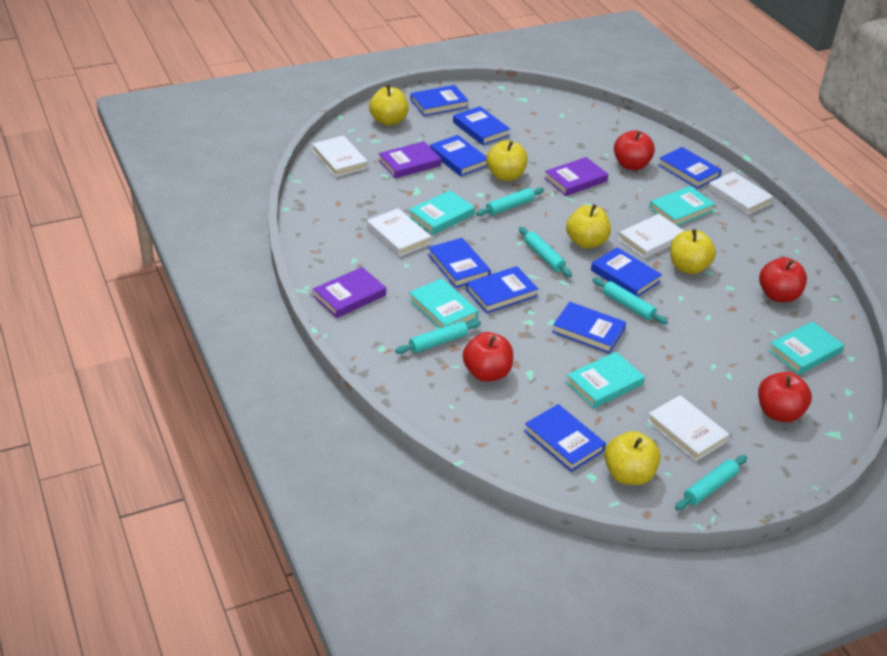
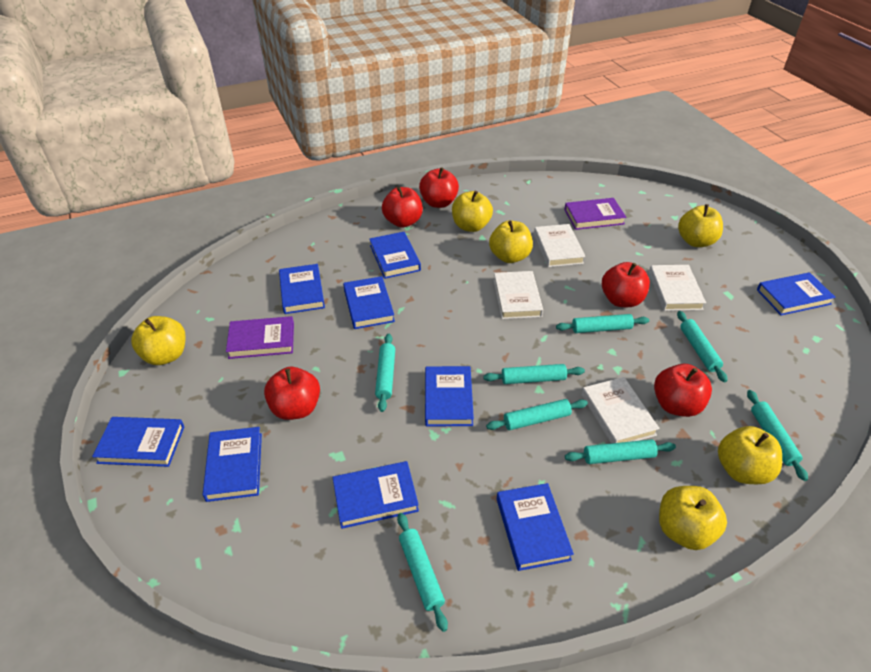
purple book: [313,267,386,318] [378,141,441,178] [544,157,608,196] = 3 -> [226,316,294,359] [564,198,626,230] = 2
red apple: [463,332,513,382] [614,130,655,170] [758,372,812,422] [759,257,807,302] = 4 -> [264,367,320,420] [382,187,423,228] [419,167,459,208] [602,262,650,307] [654,364,712,417] = 5
turquoise book: [408,190,475,235] [409,278,479,328] [566,352,645,408] [649,186,715,226] [768,321,844,375] = 5 -> none = 0
turquoise rolling pin: [395,320,481,354] [476,187,544,216] [519,227,572,277] [592,278,668,325] [675,455,747,510] = 5 -> [375,334,395,412] [397,513,448,632] [483,364,585,384] [486,399,588,430] [556,314,649,333] [565,439,676,464] [677,311,727,382] [747,390,808,481] = 8
white book: [312,135,368,177] [367,208,431,257] [618,214,684,258] [647,395,729,461] [708,172,773,215] = 5 -> [494,271,543,319] [534,224,585,267] [582,377,660,443] [649,265,706,311] = 4
yellow apple: [369,85,409,126] [486,140,528,181] [566,204,611,249] [604,431,661,485] [670,229,716,274] = 5 -> [131,316,186,365] [452,191,493,232] [489,220,533,263] [659,486,727,550] [678,204,723,247] [718,426,782,484] = 6

